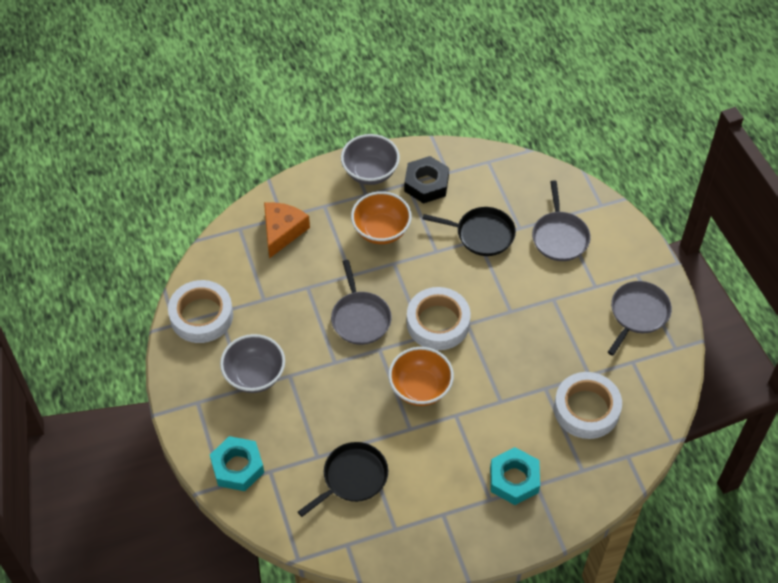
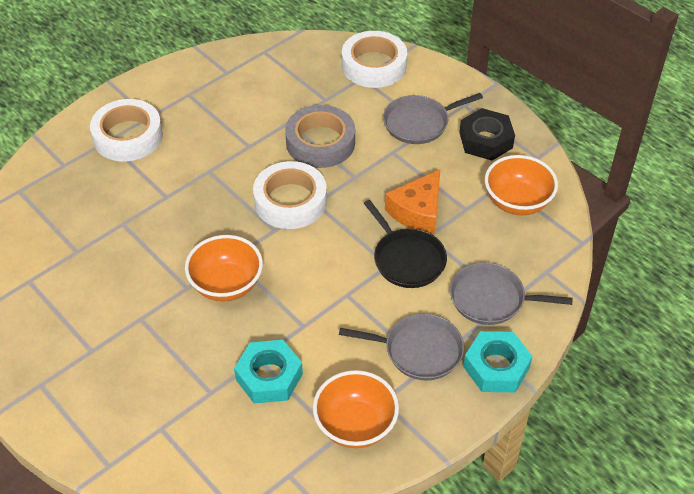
black pan: [298,442,388,517] [423,207,516,256] = 2 -> [364,200,447,288] = 1
grey bowl: [220,334,285,393] [341,134,400,185] = 2 -> none = 0
grey tape: none = 0 -> [285,105,355,168] = 1
orange bowl: [351,191,412,244] [388,347,454,406] = 2 -> [185,235,263,301] [313,370,399,448] [485,155,558,215] = 3

